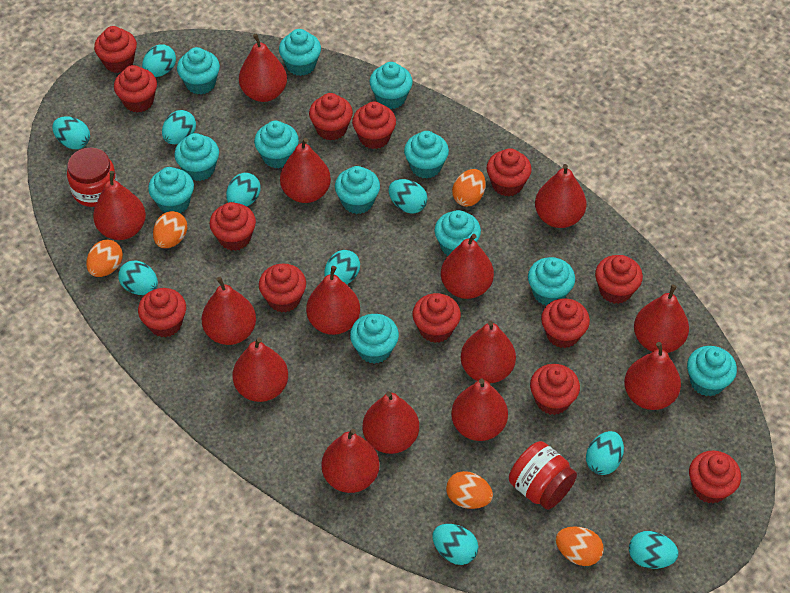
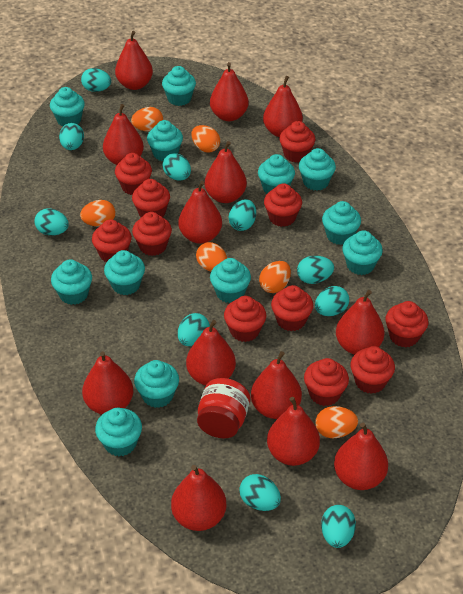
orange egg: [86,240,123,277] [153,211,187,248] [446,471,493,509] [452,169,486,207] [556,526,604,566] = 5 -> [80,200,116,227] [131,107,163,132] [191,125,220,153] [196,242,227,271] [259,261,291,293] [315,406,358,438] = 6
red cupcake: [94,26,137,73] [114,65,157,113] [138,288,186,337] [210,202,256,251] [259,264,306,313] [309,93,353,141] [352,101,396,149] [413,293,461,343] [487,148,532,196] [530,364,580,415] [541,298,590,348] [595,255,643,304] [689,450,741,504] = 13 -> [92,219,132,262] [115,153,152,195] [132,179,170,217] [132,212,172,256] [224,296,266,342] [264,183,302,227] [271,285,313,331] [279,121,315,163] [304,358,349,406] [350,346,395,394] [385,301,428,347] = 11
red jar: [67,148,117,207] [509,441,577,510] = 2 -> [197,378,250,438] = 1
red pear: [93,171,146,240] [202,277,256,345] [232,337,288,402] [239,34,287,102] [280,138,331,203] [306,266,360,335] [322,429,380,493] [362,391,419,454] [441,234,494,299] [451,379,508,441] [461,321,516,383] [535,164,587,228] [624,342,681,410] [634,284,689,353] = 14 -> [82,351,133,415] [103,104,144,165] [115,31,153,90] [171,465,227,531] [178,181,222,244] [186,320,236,385] [205,141,247,203] [210,62,249,121] [251,351,302,419] [263,76,303,137] [267,397,320,466] [334,423,388,490] [336,290,384,355] = 13

